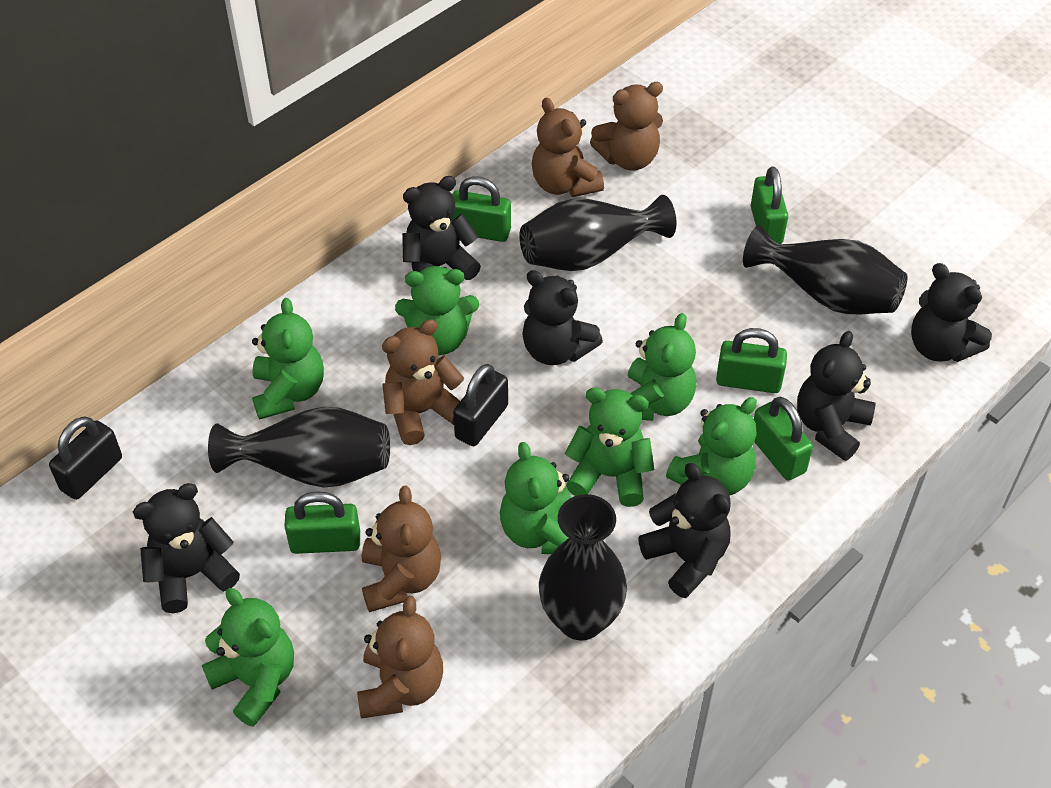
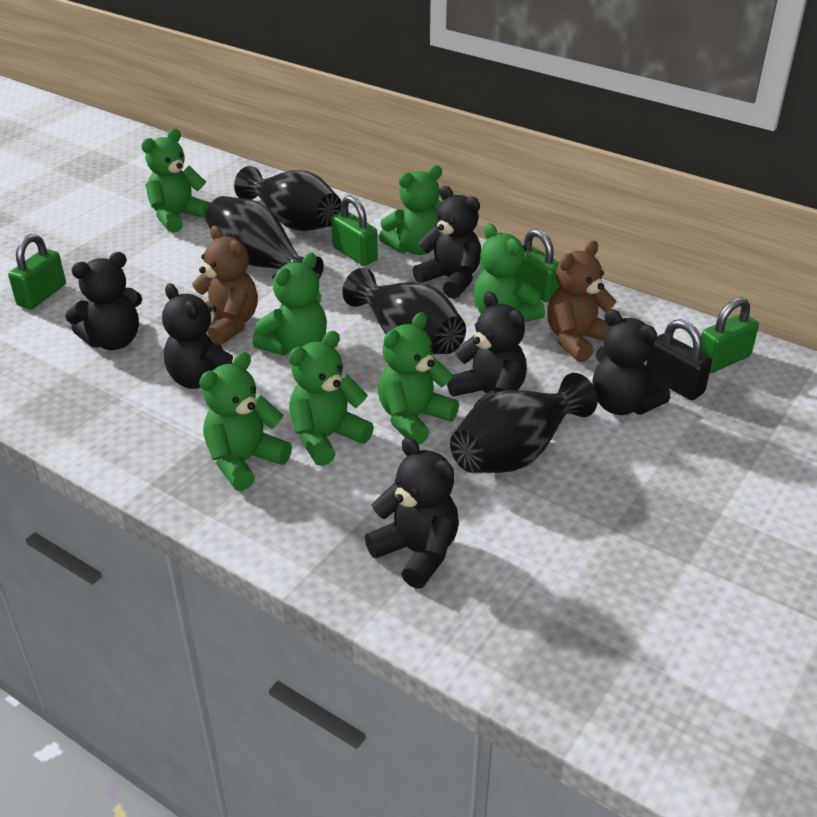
black padlock: [49,416,122,500] [453,364,508,446] = 2 -> [646,319,712,400] = 1
brown teddy bear: [357,596,443,718] [362,486,441,612] [382,319,464,445] [532,98,604,197] [590,82,663,171] = 5 -> [192,226,258,345] [547,241,616,362] = 2
green padlock: [284,491,360,554] [452,176,511,242] [716,328,787,393] [751,166,788,244] [754,397,813,481] = 5 -> [8,234,66,309] [331,195,378,266] [516,229,560,302] [701,297,759,373] = 4

